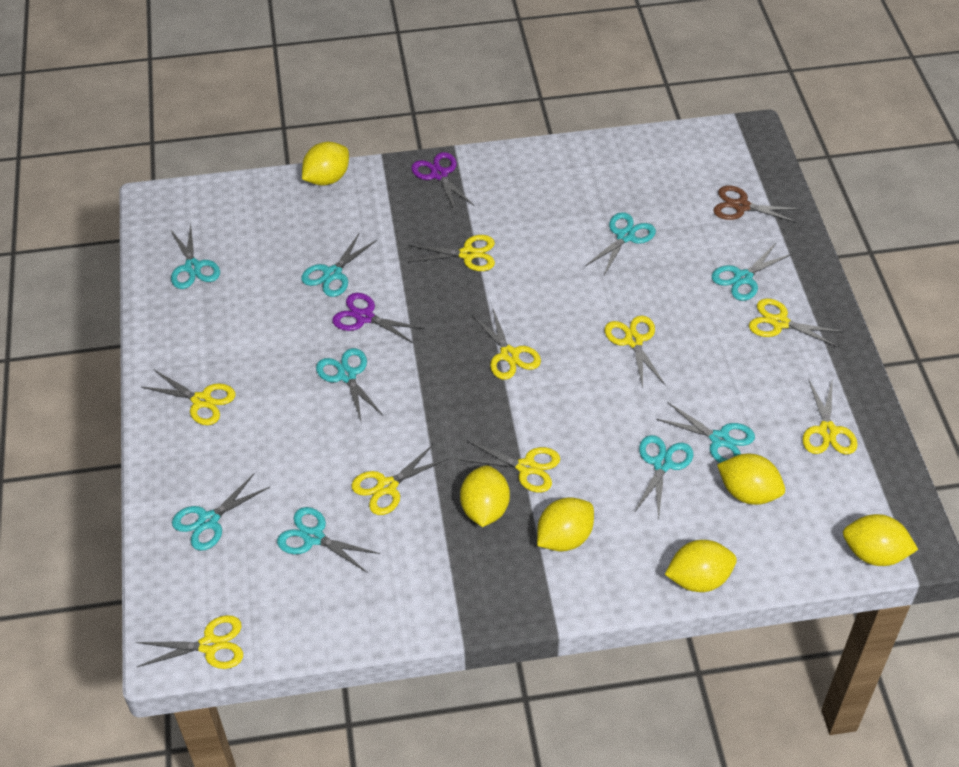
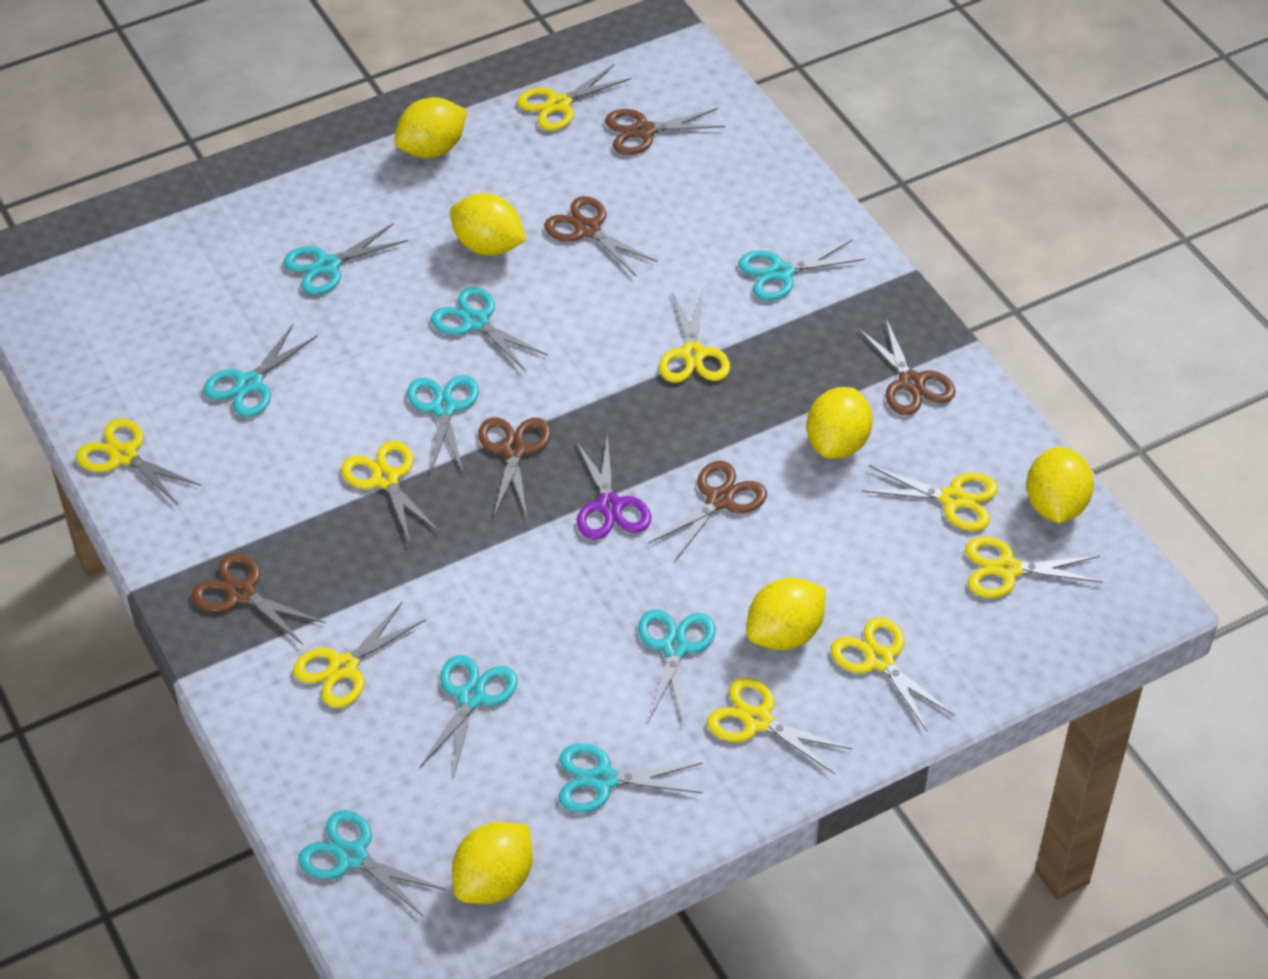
brown scissors: [713,185,801,223] = 1 -> [191,553,325,645] [478,417,551,518] [544,196,658,276] [605,108,725,155] [648,461,767,562] [857,319,956,415] = 6
purple scissors: [332,293,425,343] [411,152,474,211] = 2 -> [575,435,651,540] = 1

